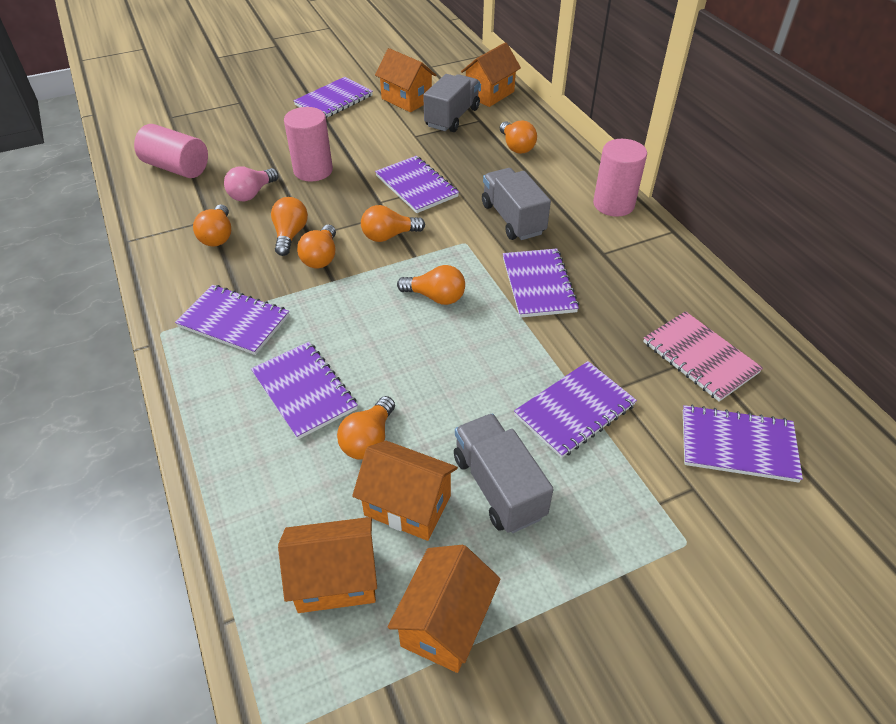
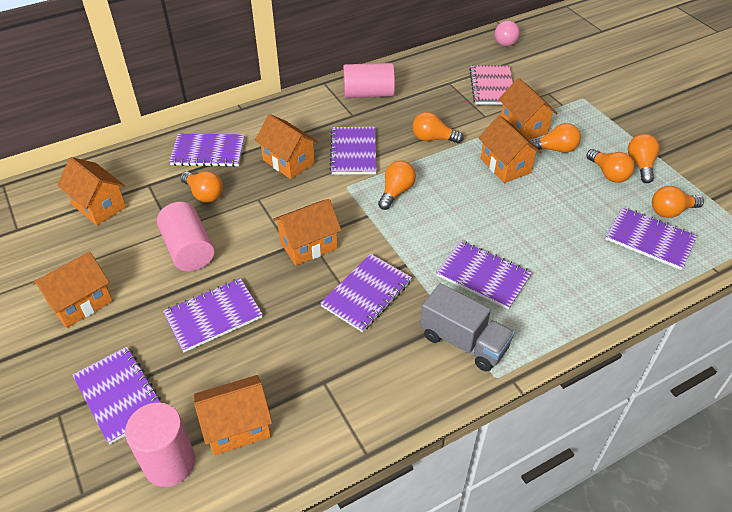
grey truck: [423,74,480,132] [454,413,554,533] [482,168,551,240] = 3 -> [420,283,515,371] = 1
orange house: [278,517,377,613] [352,441,458,541] [375,48,436,112] [388,545,501,673] [461,42,521,107] = 5 -> [33,251,113,328] [57,157,126,225] [194,375,272,455] [255,114,318,179] [273,199,342,266] [479,115,541,183] [499,78,558,140] = 7

